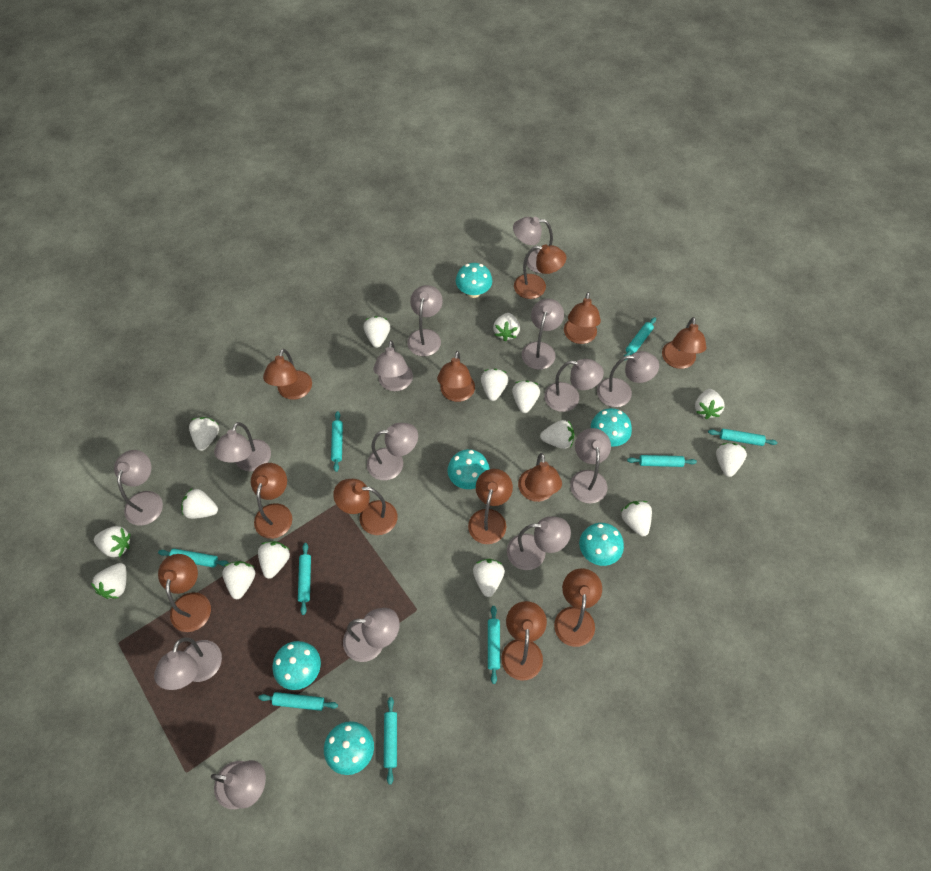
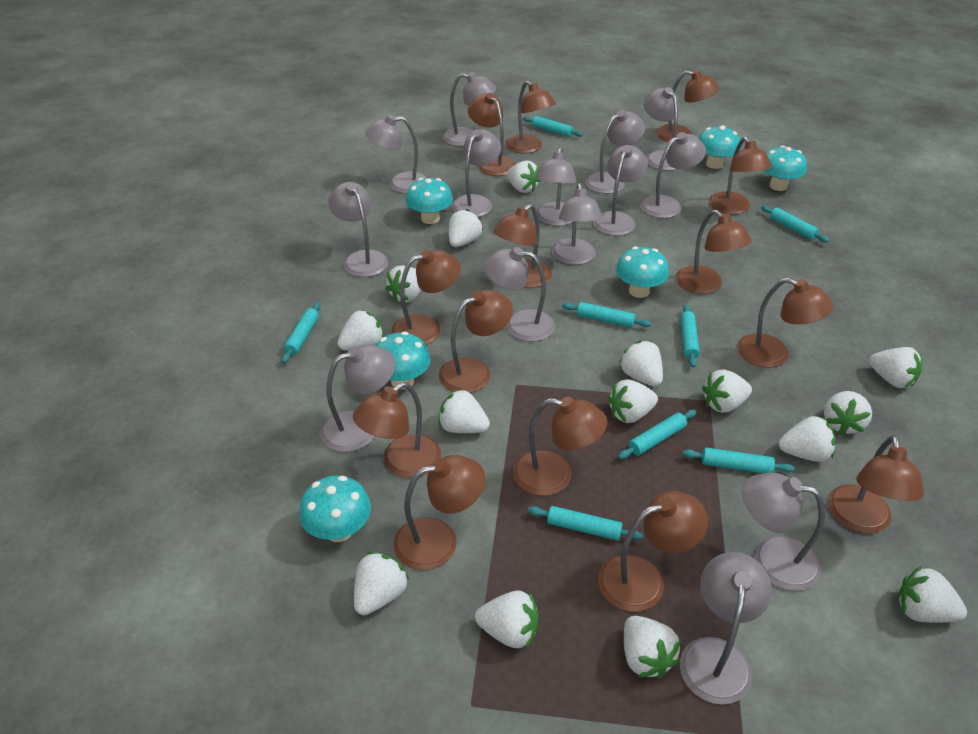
brown lamp: [158,554,211,632] [251,463,292,539] [263,349,312,400] [333,479,398,535] [437,351,475,402] [468,469,513,544] [501,601,547,681] [514,244,566,299] [518,453,562,502] [554,568,602,647] [564,292,601,344] [662,317,706,369] = 12 -> [353,382,441,478] [391,249,461,345] [393,455,485,570] [439,290,513,393] [468,93,515,176] [493,204,552,288] [506,81,556,153] [513,397,607,496] [598,491,708,612] [656,70,719,142] [676,210,752,294] [709,137,772,215] [737,278,833,368] [828,435,924,534] = 14
turquoise rolling pin: [158,549,229,567] [258,692,338,711] [298,543,311,615] [331,411,343,472] [384,697,397,784] [488,606,500,684] [623,317,656,361] [627,455,697,467] [708,429,777,446] = 9 -> [281,302,320,363] [523,116,583,137] [528,506,643,541] [562,302,651,328] [618,410,697,459] [680,304,700,368] [683,448,795,473] [761,205,829,243] = 8

